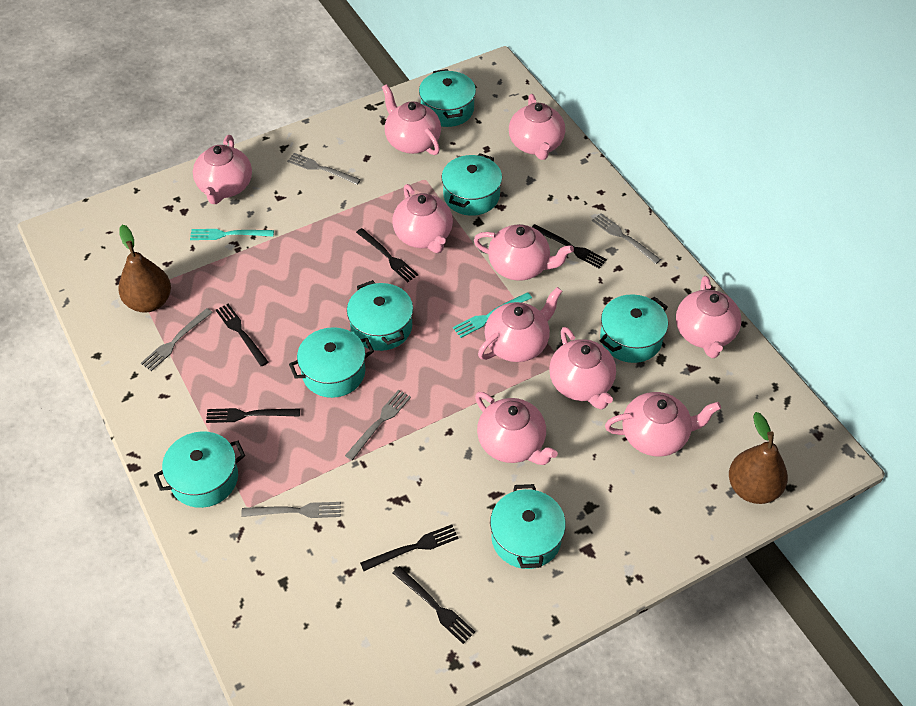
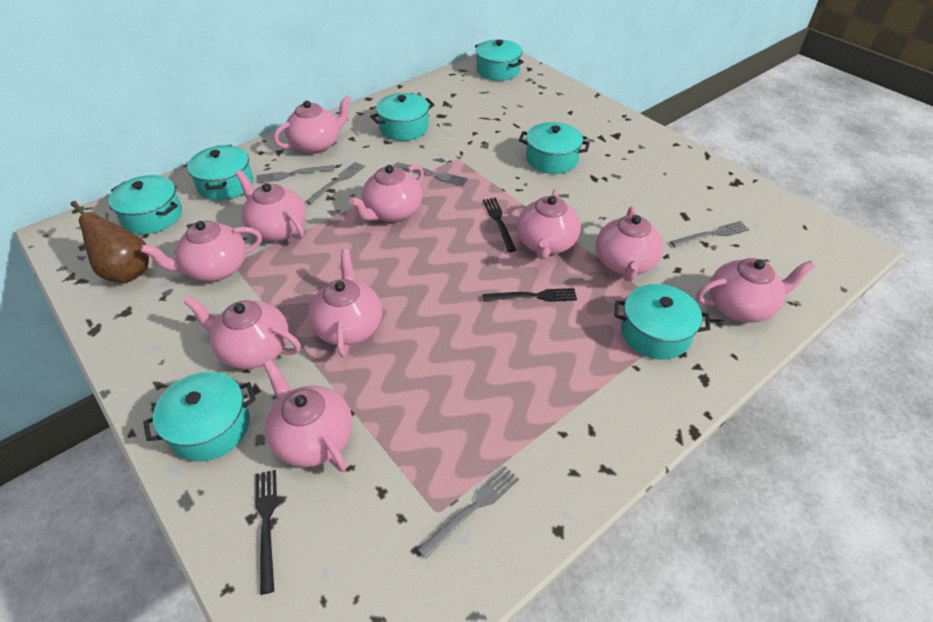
black fork: [206,408,300,423] [216,304,268,366] [356,228,418,282] [360,524,459,571] [393,566,475,644] [532,224,607,269] = 6 -> [255,470,277,595] [482,288,577,302] [483,198,516,252] = 3
brown pear: [118,225,171,313] [729,412,788,504] = 2 -> [71,201,149,283] = 1
turquoise fork: [190,229,274,240] [453,292,532,338] = 2 -> none = 0

